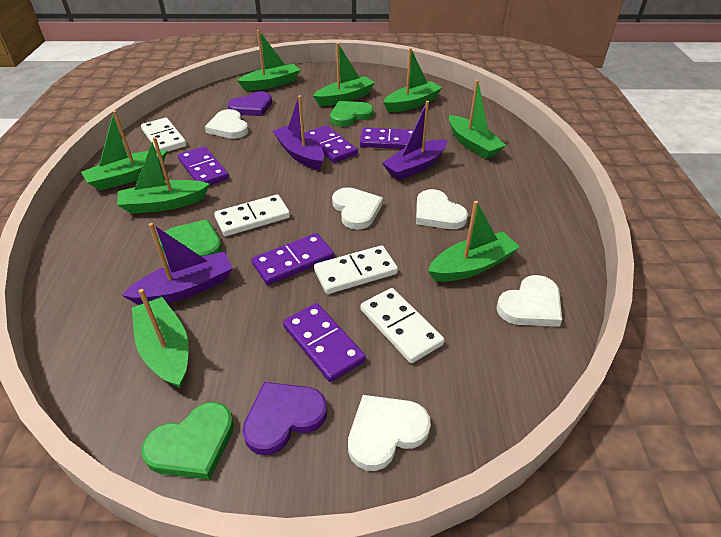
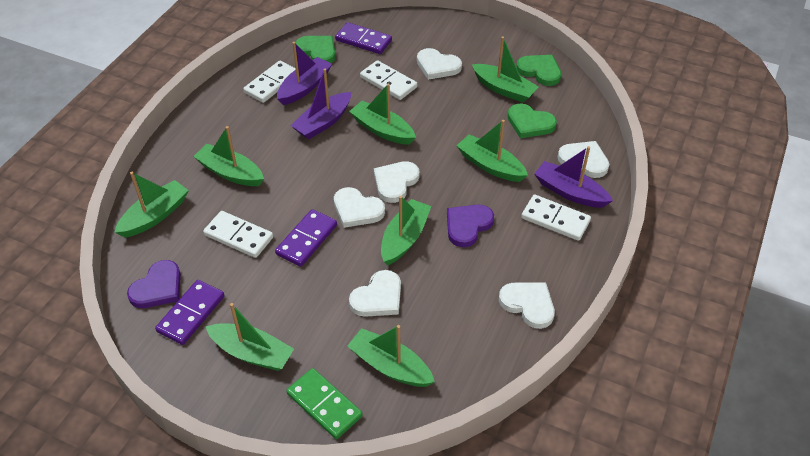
green domino: none = 0 -> [286,368,363,439] = 1
purple domino: [178,146,229,186] [252,233,334,285] [283,303,366,382] [305,125,358,163] [360,127,413,149] = 5 -> [155,280,224,345] [275,209,337,267] [335,22,392,54] = 3
white heart: [205,109,249,139] [332,187,383,230] [348,395,431,471] [416,189,468,229] [496,275,562,326] = 5 -> [334,187,385,228] [349,270,401,317] [374,161,420,203] [417,48,462,80] [499,282,555,329] [558,141,609,178] = 6

